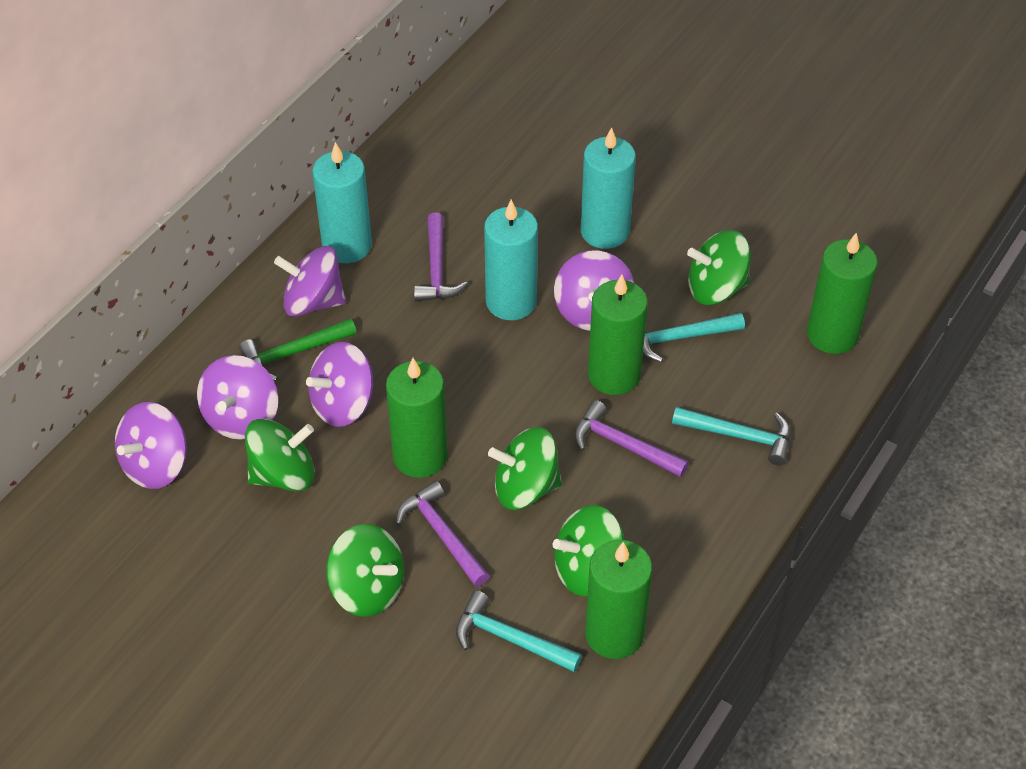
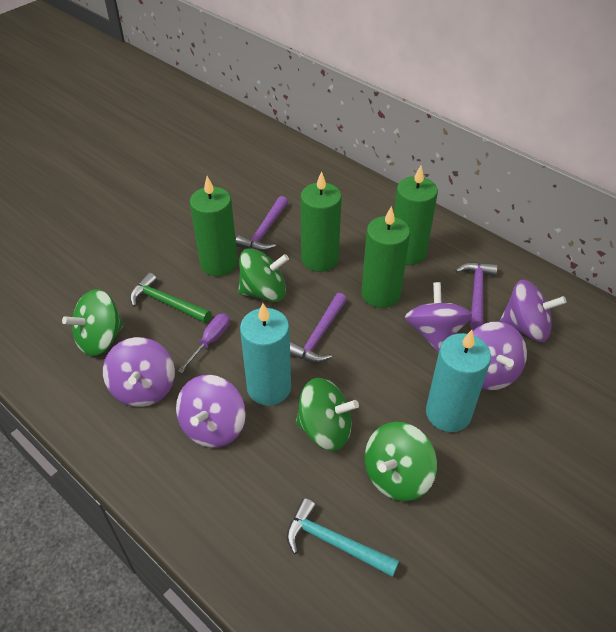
green spinning top: [245,419,315,491] [326,524,404,617] [488,427,562,510] [553,505,624,596] [687,230,751,305] = 5 -> [62,289,124,356] [238,248,289,302] [296,378,359,451] [365,422,437,501] = 4
purple screwdriver: none = 0 -> [178,313,230,373] = 1
turquoise candle: [312,142,372,263] [484,200,538,320] [581,127,636,249] = 3 -> [240,303,291,405] [426,330,491,432] = 2
turquoise hammer: [456,591,582,672] [643,313,745,362] [672,407,791,465] = 3 -> [287,498,399,577] = 1

